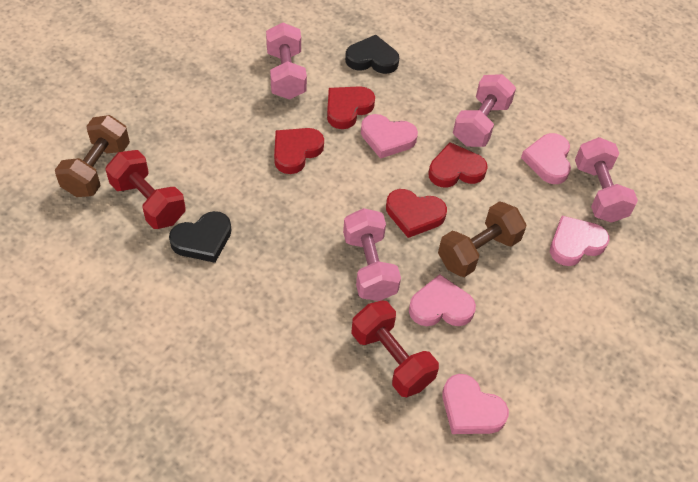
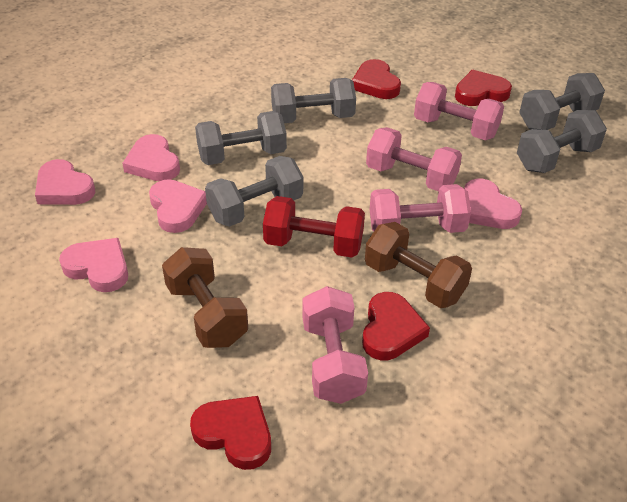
black heart: [169,211,231,263] [345,35,399,74] = 2 -> none = 0
grey dumbbell: none = 0 -> [195,111,287,165] [205,156,303,227] [271,78,356,123] [517,110,607,173] [519,73,605,130] = 5
red dumbbell: [105,150,186,229] [352,300,439,397] = 2 -> [263,196,365,257] = 1

